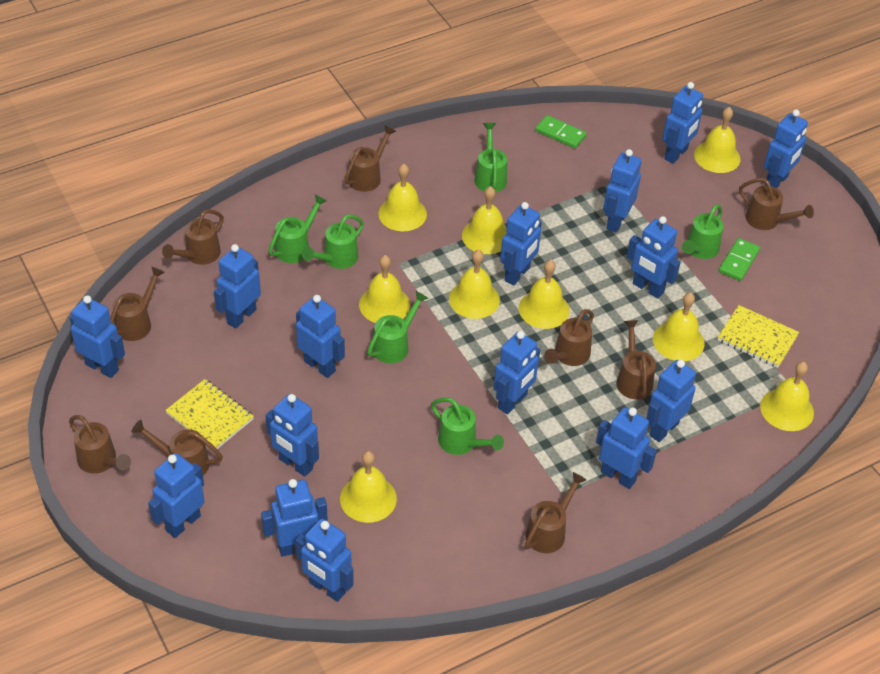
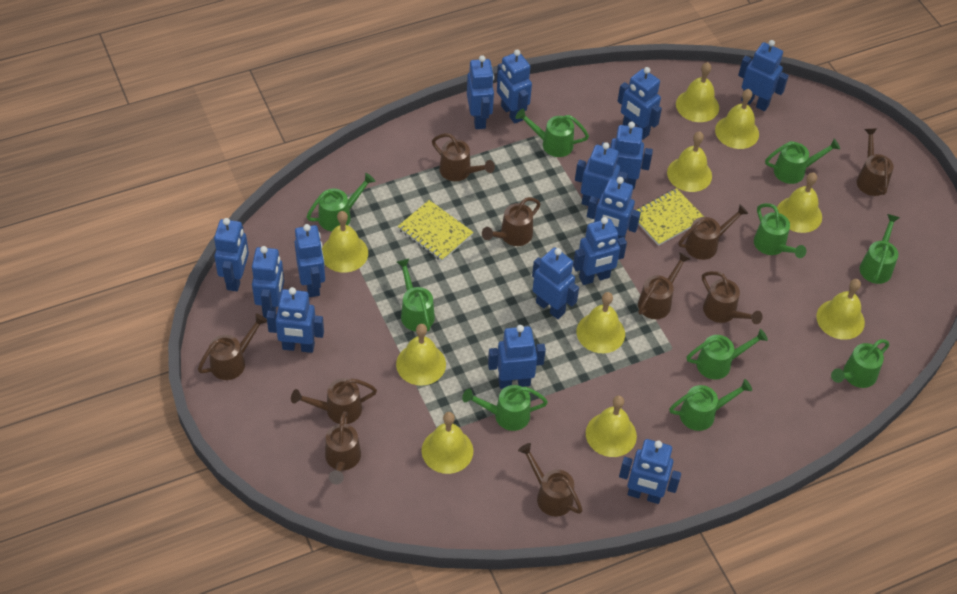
brown watering can: [69,415,131,473] [110,266,165,341] [131,420,223,475] [162,209,224,265] [344,126,396,192] [525,472,586,553] [544,309,594,366] [616,320,656,399] [739,178,814,230] = 9 -> [198,314,267,380] [291,378,377,424] [325,411,361,484] [432,133,495,181] [482,197,541,246] [518,443,583,516] [638,252,690,319] [678,204,749,260] [702,271,763,324] [857,128,894,196] = 10
green domino: [535,115,587,149] [719,238,760,281] = 2 -> none = 0
green watering can: [269,194,327,263] [302,214,364,269] [367,291,428,364] [431,398,504,455] [475,123,507,193] [682,204,723,259] = 6 -> [306,173,375,231] [397,259,435,331] [462,385,548,431] [516,109,589,157] [669,379,752,431] [686,329,768,380] [754,203,806,258] [765,139,840,184] [831,339,889,388] [860,214,900,284] = 10
yellow bell: [340,451,397,523] [359,255,410,323] [378,164,427,231] [449,250,500,319] [462,186,507,254] [519,260,569,329] [653,292,704,361] [694,107,741,173] [760,362,814,431] = 9 -> [322,211,368,272] [396,324,446,386] [422,412,473,474] [577,292,625,353] [586,396,637,457] [667,132,712,192] [676,62,719,122] [715,89,759,149] [777,172,822,233] [816,279,865,340] = 10

